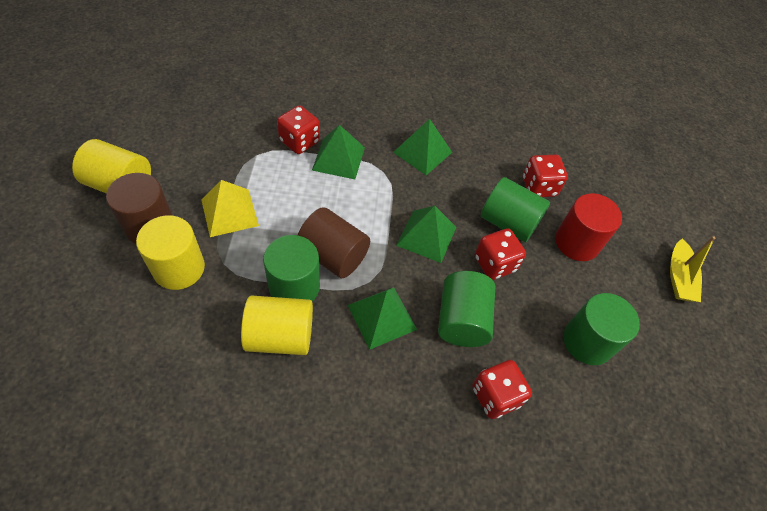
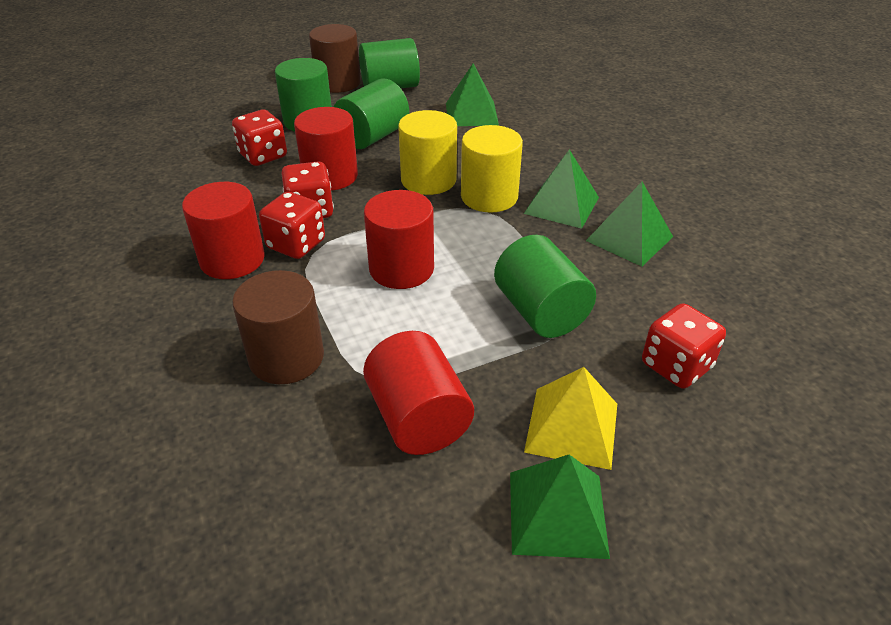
red cylinder: [555,193,622,261] = 1 -> [182,182,265,279] [294,107,358,191] [363,331,474,455] [364,190,434,289] = 4
yellow boat: [670,236,715,302] = 1 -> none = 0
yellow cylinder: [72,139,151,193] [136,215,205,290] [241,295,313,355] = 3 -> [398,110,457,195] [461,125,523,213] = 2

